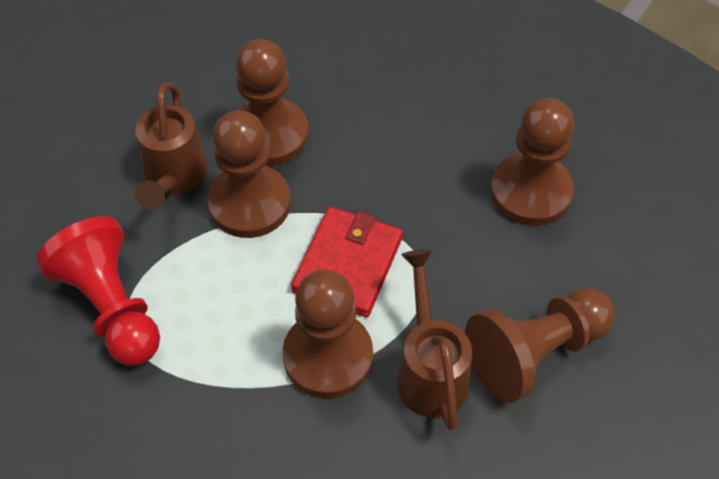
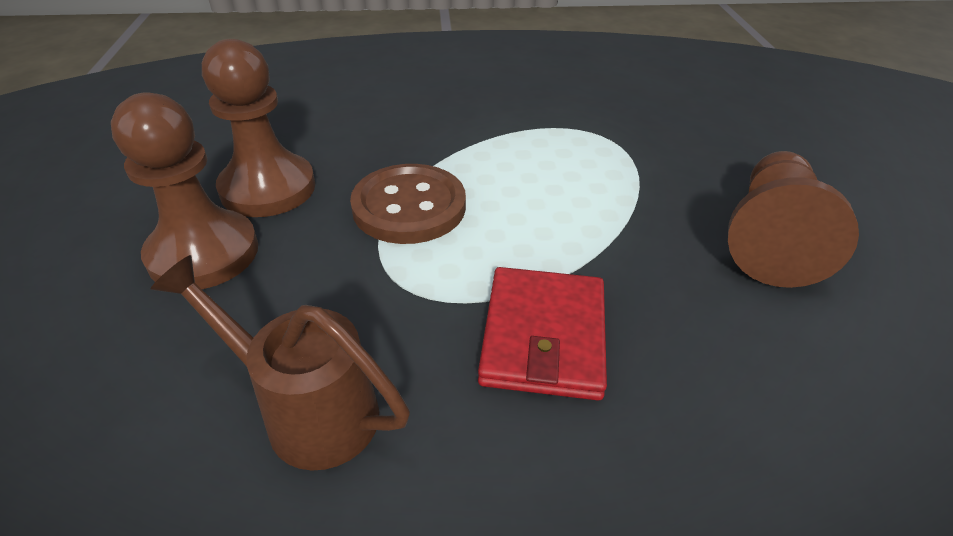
brown button: none = 0 -> [350,164,466,244] = 1
brown pawn: [207,110,291,238] [235,39,308,166] [282,270,373,398] [465,288,615,403] [490,98,574,226] = 5 -> [111,92,258,289] [202,39,315,217] [728,151,859,288] = 3
brown watering can: [135,82,208,210] [397,249,472,430] = 2 -> [151,255,410,471] = 1
red pawn: [36,216,160,366] = 1 -> none = 0

